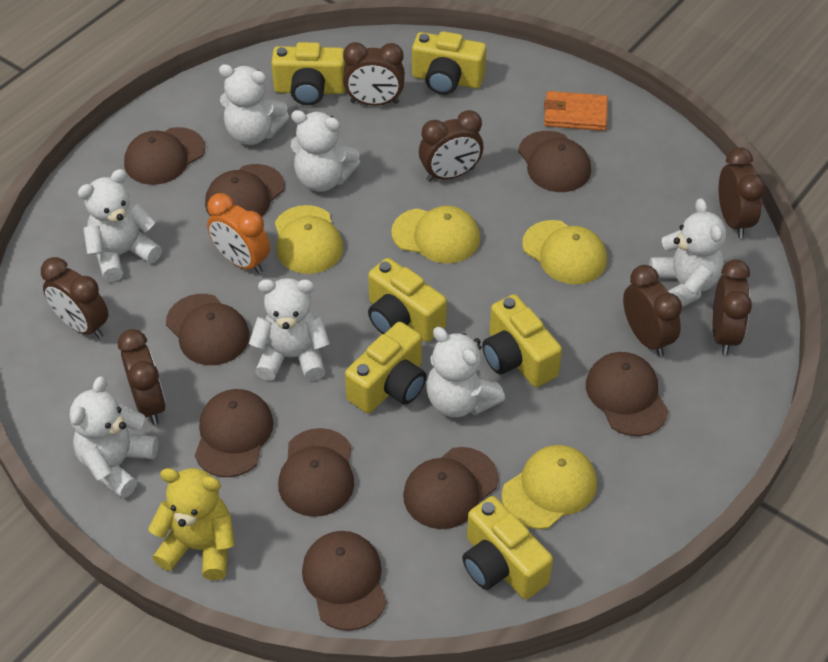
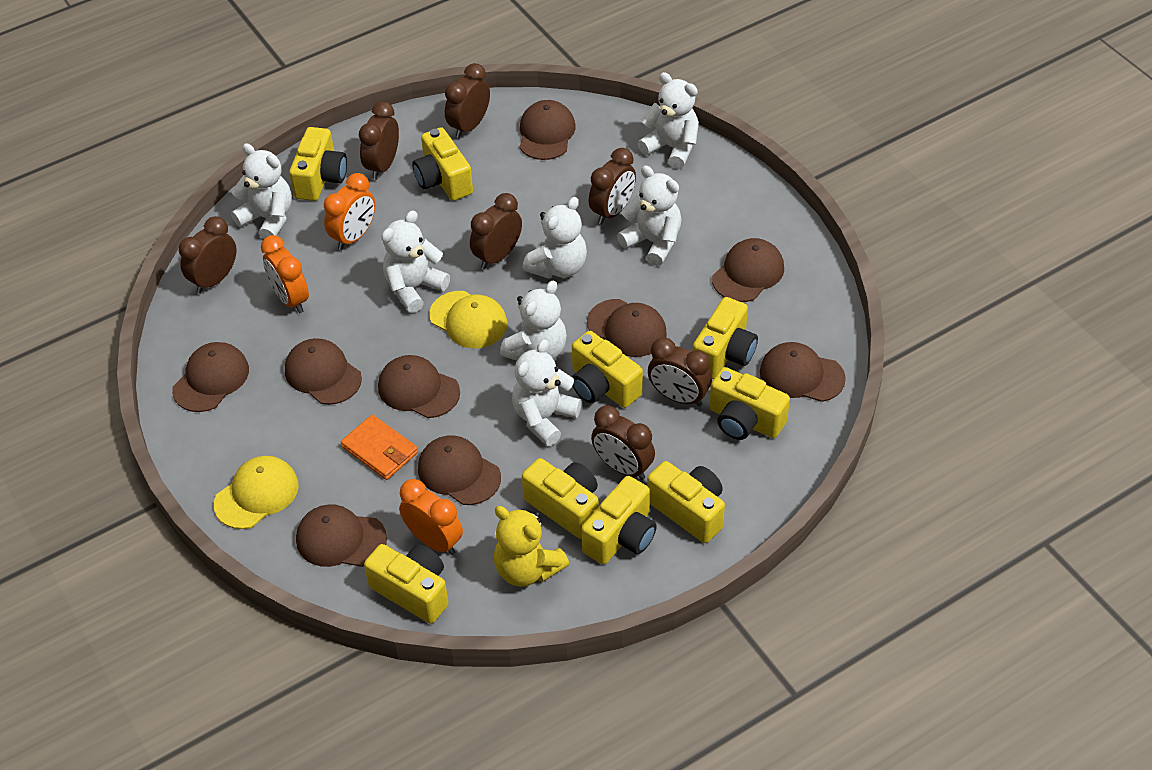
orange clock: [207,193,270,274] = 1 -> [261,235,309,313] [324,173,375,250] [399,479,463,555] = 3
yellow camera: [271,42,346,105] [345,322,427,413] [368,258,447,342] [412,31,487,95] [462,496,553,599] [482,294,562,387] = 6 -> [289,127,347,201] [364,544,448,624] [412,127,473,201] [522,458,599,539] [572,331,643,408] [581,476,657,564] [647,461,725,543] [693,297,758,379] [709,367,790,440] = 9
yellow cap: [275,205,343,274] [391,206,480,263] [502,445,597,529] [522,220,607,284] = 4 -> [214,456,299,529] [429,291,507,348] = 2

